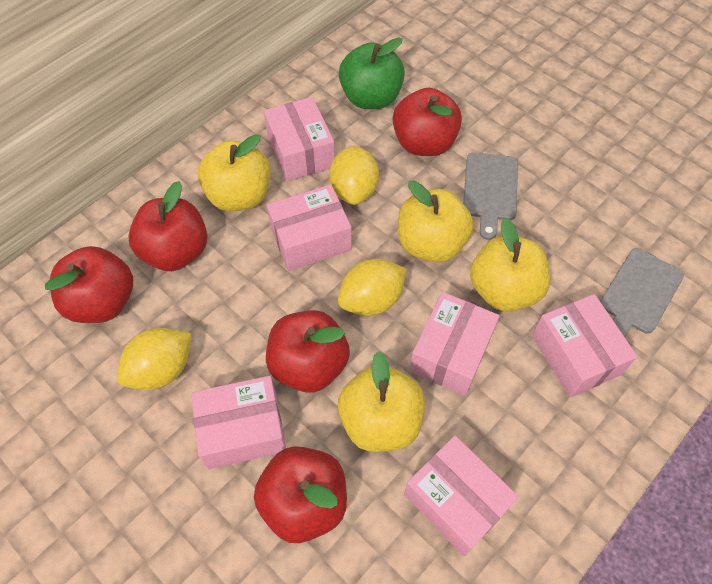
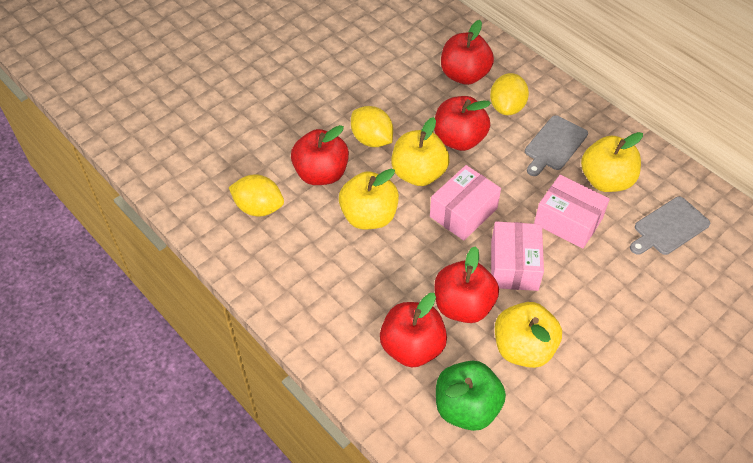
pink box: [191,376,286,469] [264,97,335,181] [267,185,352,271] [404,436,519,556] [409,292,500,396] [532,294,638,397] = 6 -> [430,165,501,241] [491,221,544,291] [534,175,610,249] = 3

